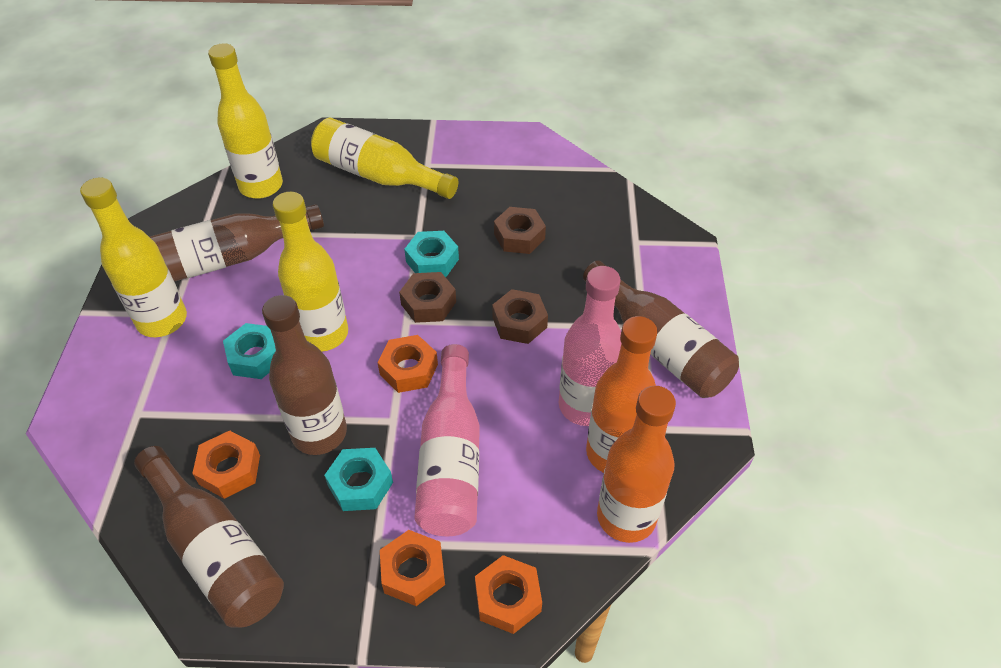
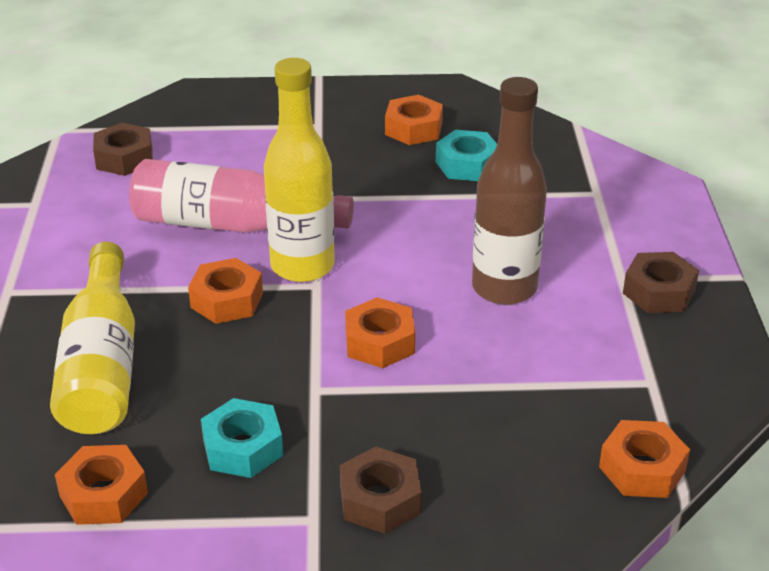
brown bottle: [134,446,284,628] [150,204,324,282] [262,295,347,455] [583,260,739,398] = 4 -> [472,77,547,305] = 1
orange bottle: [586,316,657,473] [597,386,676,543] = 2 -> none = 0
orange nut: [192,431,260,499] [377,335,438,393] [380,530,445,606] [475,555,542,634] = 4 -> [55,445,148,525] [188,258,263,324] [345,297,415,368] [385,95,443,145] [599,420,690,498] = 5
pink bottle: [414,344,480,536] [559,266,621,426] = 2 -> [129,159,354,233] = 1
turquoise nut: [223,323,276,379] [324,448,393,511] [404,231,459,277] = 3 -> [201,398,283,478] [436,130,497,181] = 2
yellow bottle: [80,177,187,337] [208,43,283,199] [273,192,348,352] [311,118,458,199] = 4 -> [50,242,135,434] [264,58,335,282] = 2

